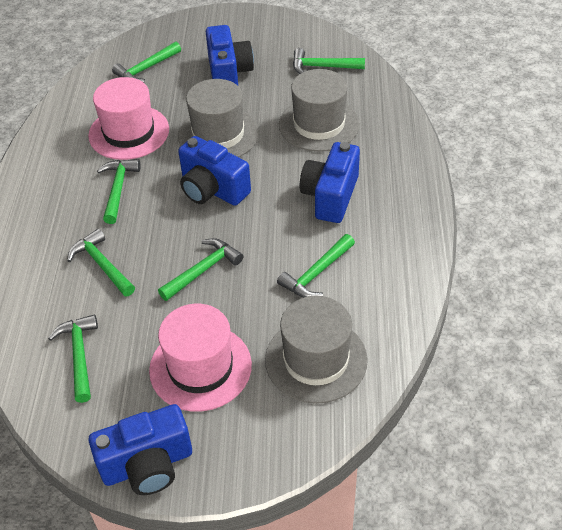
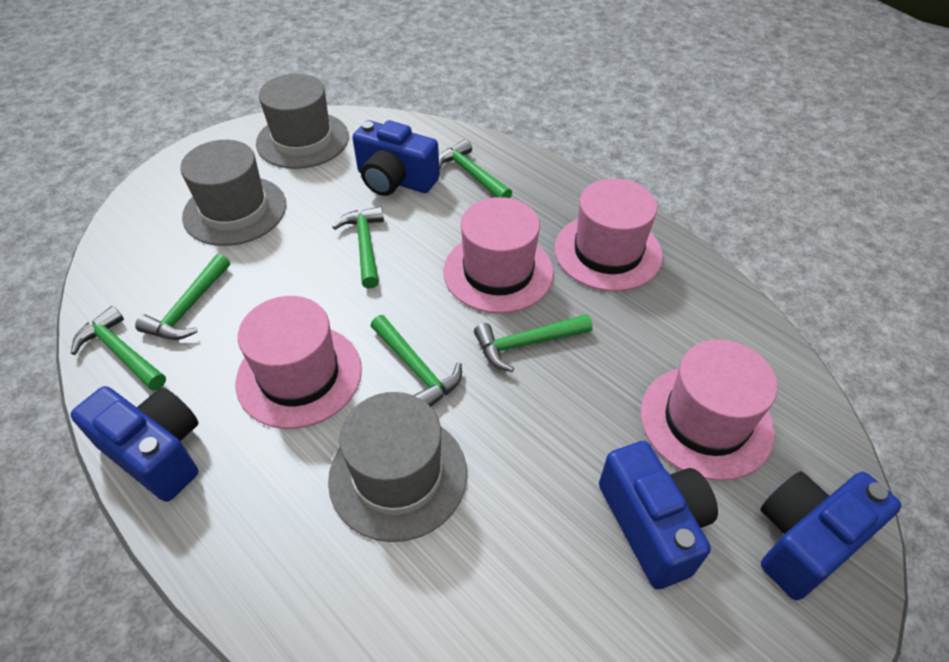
green hammer: [48,315,98,403] [67,228,135,296] [97,159,140,224] [112,42,181,82] [158,238,243,301] [277,234,355,298] [293,48,365,74] = 7 -> [71,306,166,391] [135,254,230,340] [332,206,384,289] [371,315,462,407] [439,139,512,198] [474,314,593,372] = 6
pink hat: [88,77,169,160] [149,304,252,412] = 2 -> [235,296,362,429] [443,197,554,314] [555,179,663,291] [640,340,778,481] = 4

